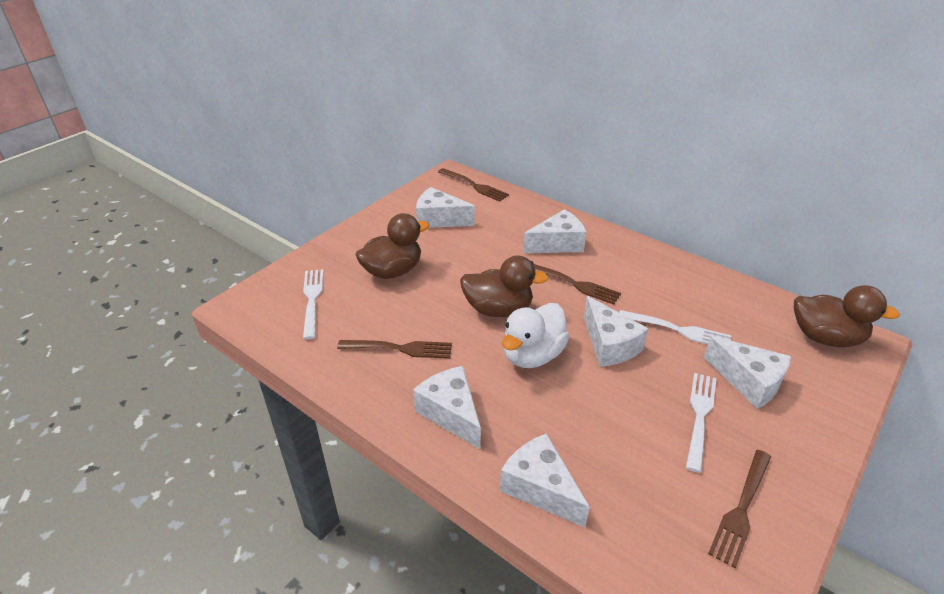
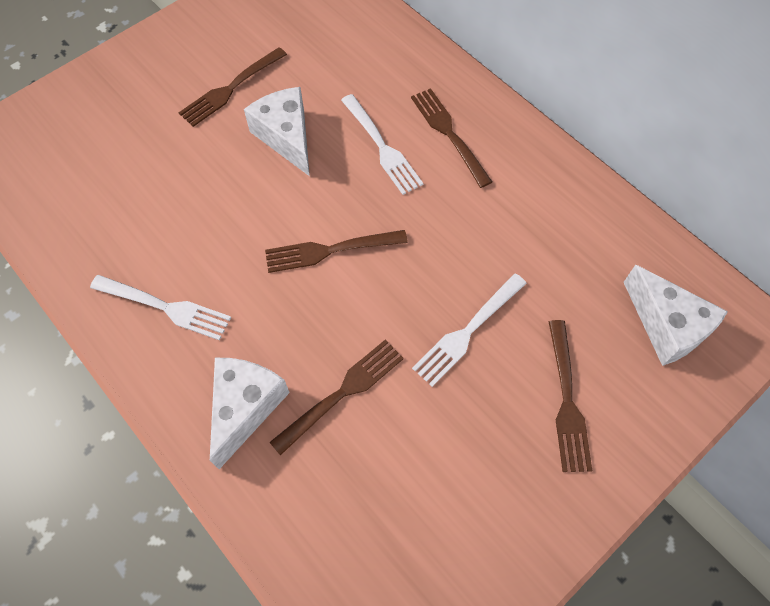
brown duck: [355,213,429,279] [460,255,548,317] [794,285,900,347] = 3 -> none = 0
brown fork: [337,340,452,359] [438,168,509,202] [533,264,621,304] [708,450,771,568] = 4 -> [178,47,287,127] [265,230,408,273] [269,339,404,455] [411,88,492,188] [549,320,592,472] = 5
white cheese: [413,366,481,449] [416,187,475,228] [500,433,590,527] [523,209,586,253] [584,296,649,367] [704,336,791,409] = 6 -> [210,358,290,469] [244,87,310,176] [623,265,728,366] = 3
white duck: [502,303,570,368] = 1 -> none = 0

